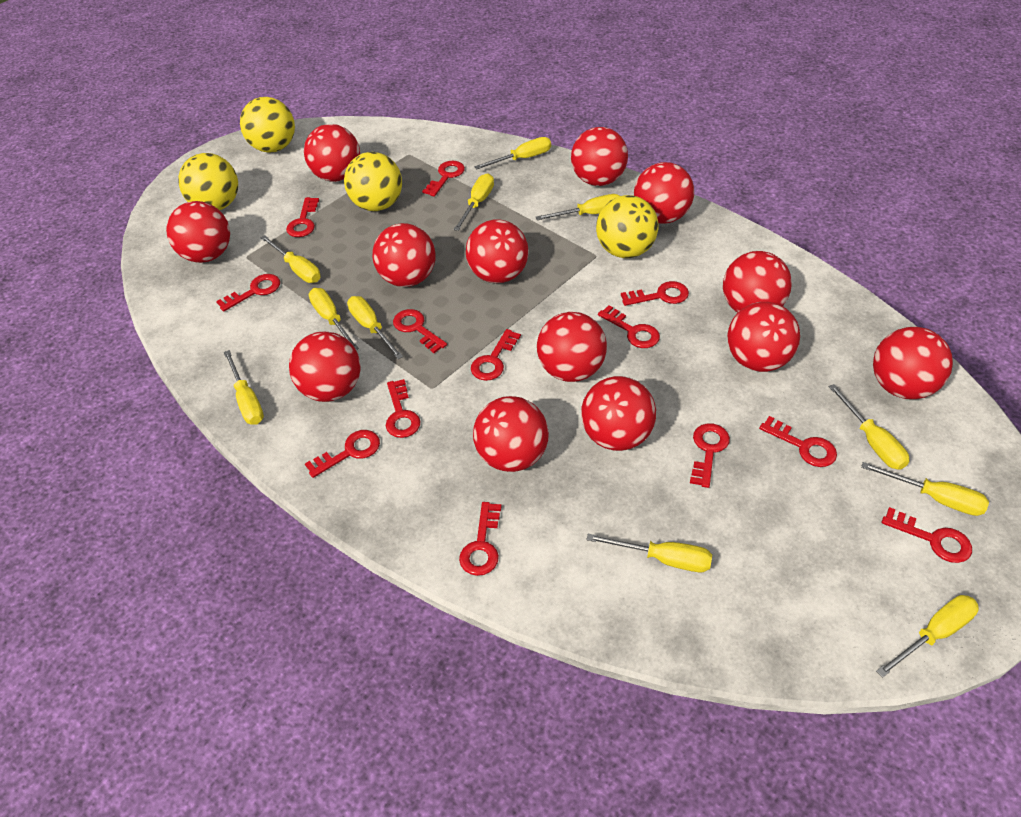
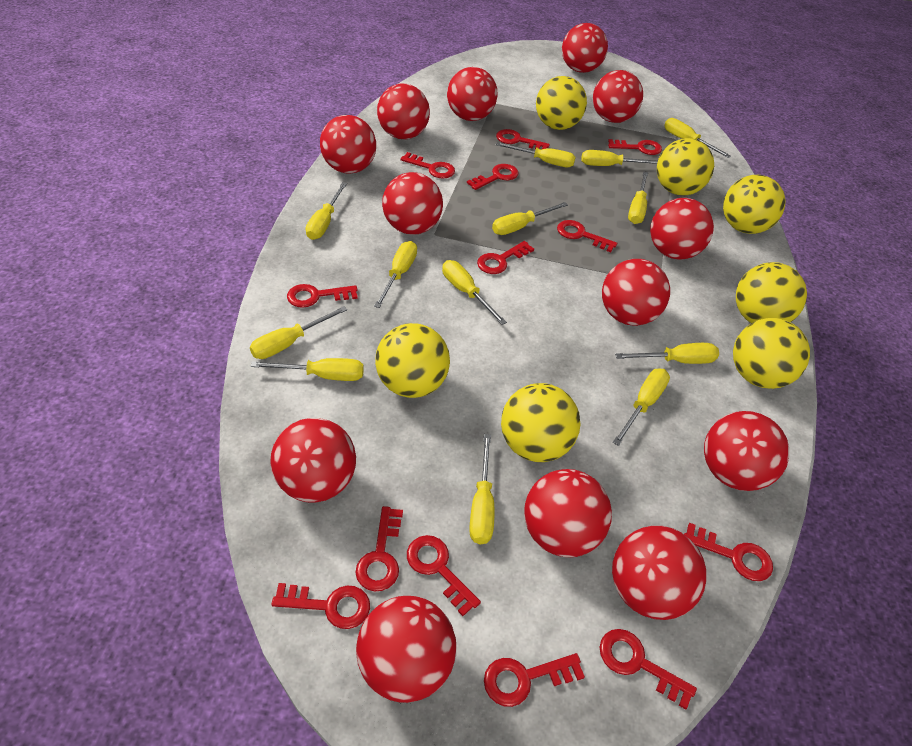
yellow ball: [178,153,238,210] [240,97,295,153] [344,152,402,211] [596,195,659,258] = 4 -> [375,323,450,398] [501,383,581,462] [536,76,587,130] [657,138,714,196] [723,175,786,234] [733,318,810,389] [736,262,807,323] = 7
yellow screwdriver: [224,350,264,425] [261,235,321,283] [309,288,359,350] [347,296,403,359] [454,173,494,231] [474,137,551,169] [536,194,620,220] [586,534,712,572] [829,384,909,470] [861,462,989,516] [876,595,979,678] = 11 -> [250,306,347,359] [251,358,364,381] [306,182,347,240] [374,241,417,308] [442,260,507,325] [469,434,494,544] [492,202,568,235] [496,142,576,167] [581,150,658,166] [613,369,670,446] [615,343,719,364] [628,172,648,224] [664,118,731,158] = 13

